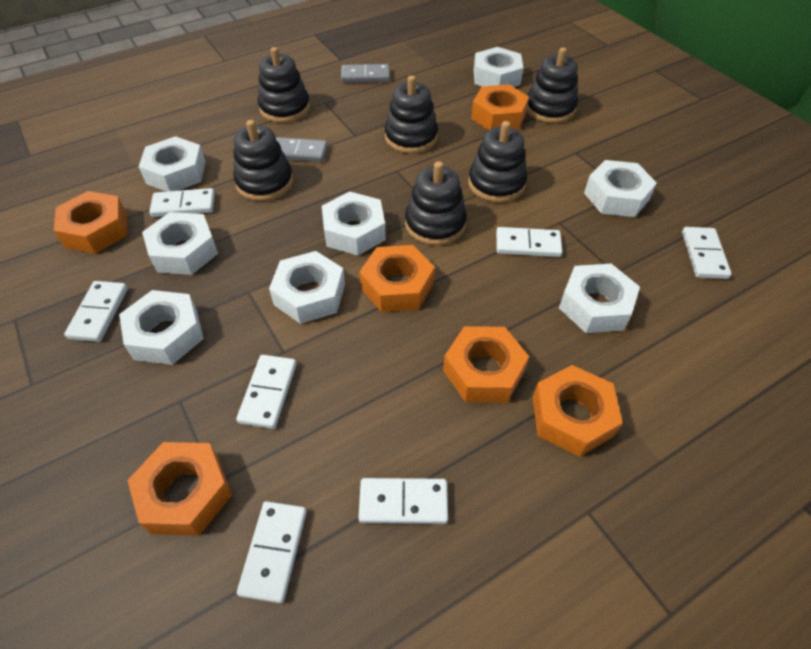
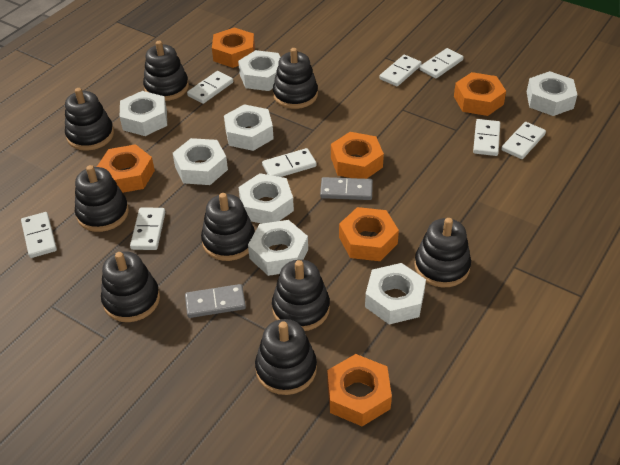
black stacking toy: [233,120,293,201] [258,47,310,123] [385,75,438,154] [405,161,467,246] [468,121,527,203] [527,47,578,123] = 6 -> [65,88,114,151] [75,165,129,232] [101,251,160,322] [143,41,189,101] [201,193,255,261] [255,319,317,395] [272,260,330,331] [273,48,318,109] [414,218,471,287] = 9
white domino: [64,281,128,342] [149,188,215,217] [236,355,296,429] [237,501,307,603] [358,478,448,524] [496,227,562,257] [682,227,731,279] = 7 -> [21,212,57,258] [130,207,165,250] [187,71,233,104] [262,148,317,177] [379,55,422,86] [420,48,464,78] [473,119,500,156] [501,122,546,159] = 8

